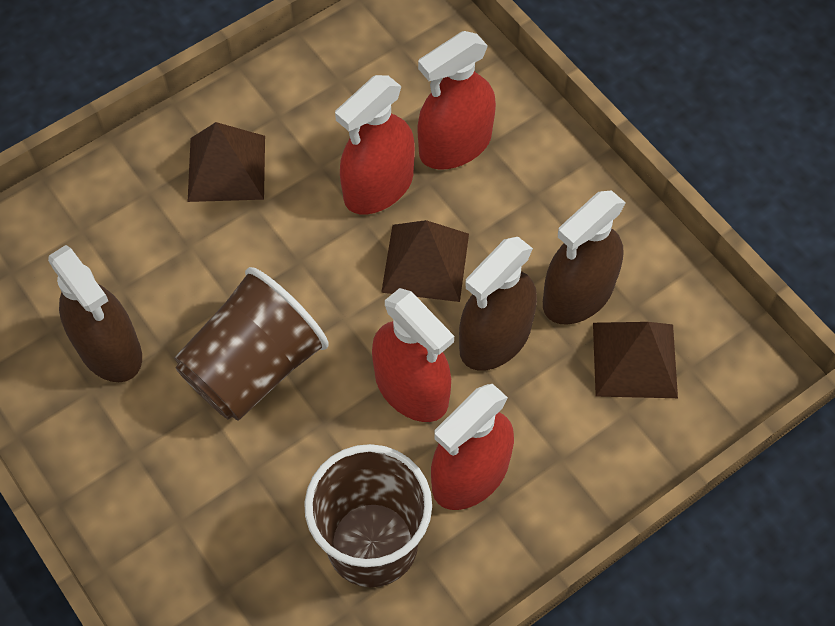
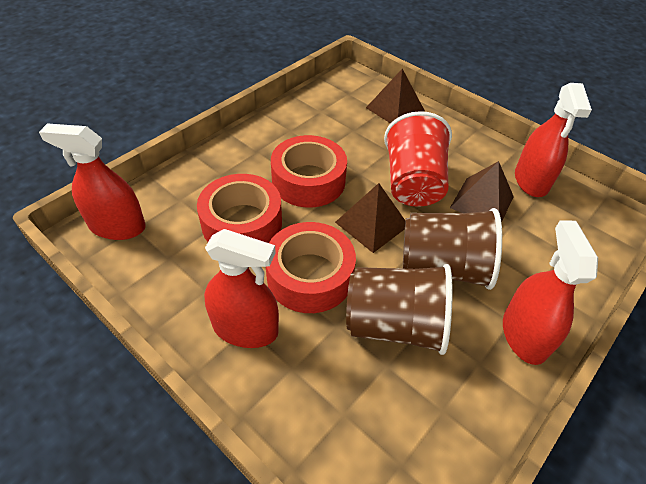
brown spray bottle: [48,245,142,382] [459,237,537,371] [543,190,626,324] = 3 -> none = 0
red cup: none = 0 -> [384,111,452,207] = 1
red tape: none = 0 -> [197,174,282,243] [266,222,356,313] [271,135,347,207] = 3

